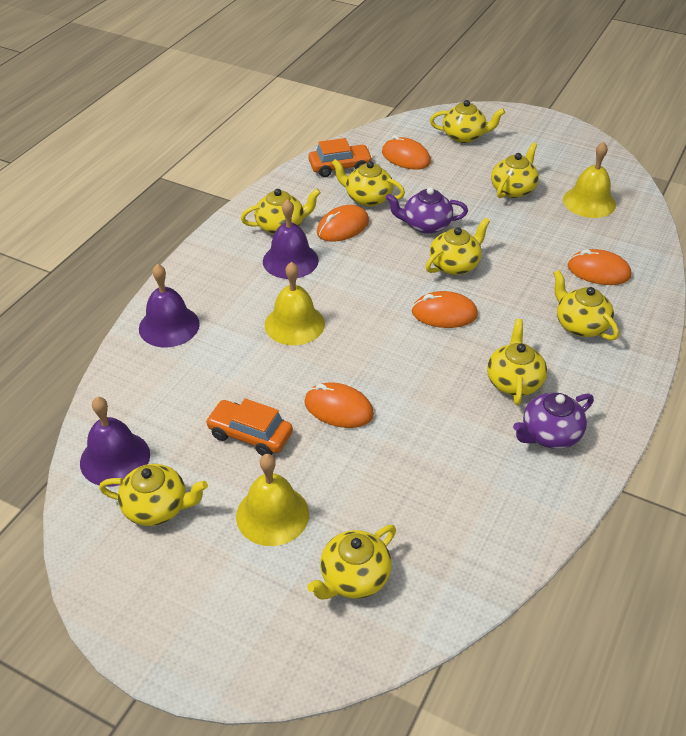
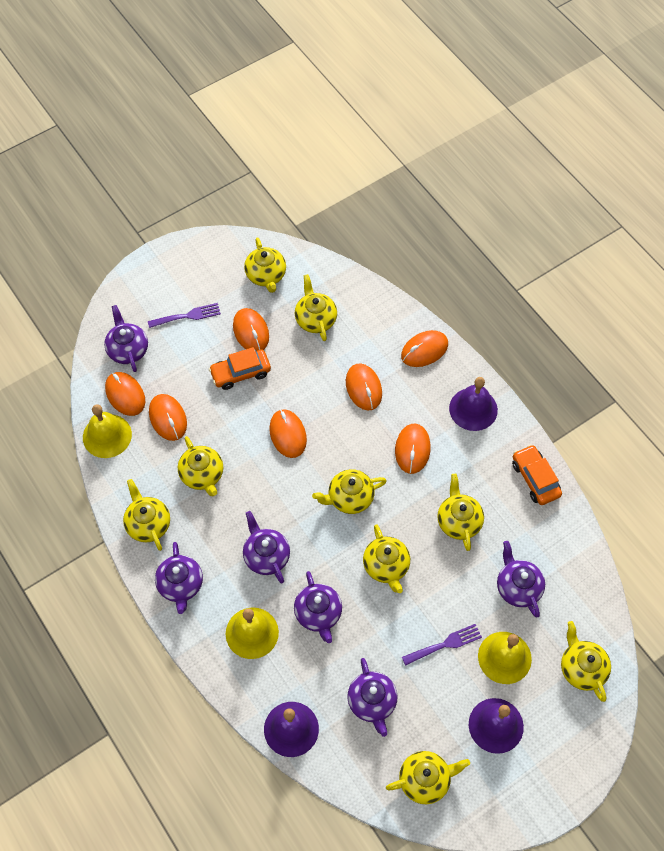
orange mouse: [304,382,374,428] [317,205,369,242] [382,135,431,170] [411,291,478,328] [568,249,631,285] = 5 -> [105,372,145,416] [149,394,187,441] [233,308,269,351] [269,409,307,458] [346,363,382,410] [395,424,431,474] [401,330,448,367] = 7
purple fork: none = 0 -> [148,303,221,328] [402,624,482,666] = 2
purple teapot: [386,187,468,234] [513,393,594,449] = 2 -> [104,305,148,372] [155,542,203,614] [243,511,290,584] [294,571,342,643] [347,658,398,737] [497,541,545,617] = 6

